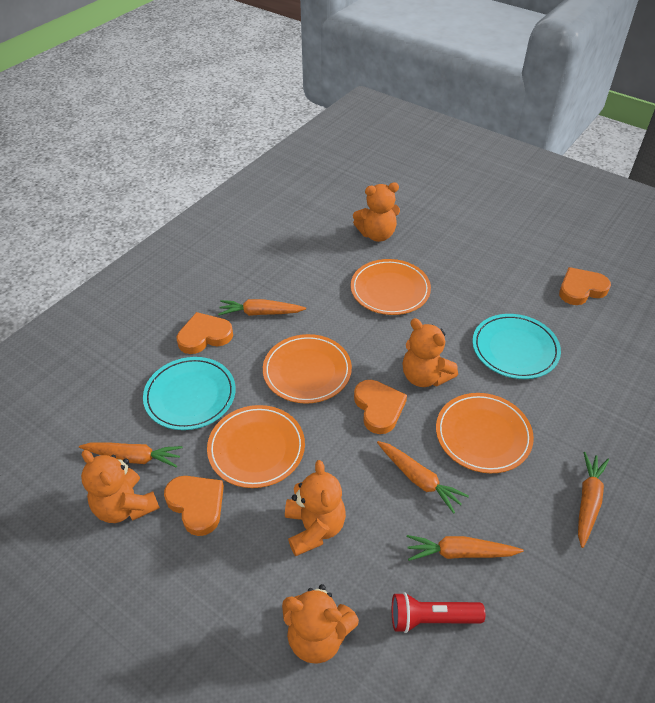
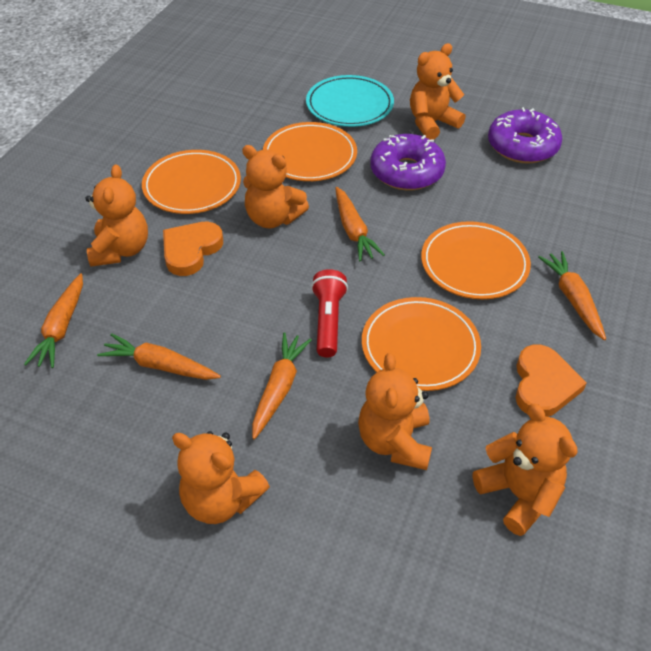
orange heart: [164,476,224,536] [177,312,233,354] [354,380,407,434] [559,267,611,305] = 4 -> [163,222,223,276] [515,345,587,417] = 2
orange teddy bear: [81,450,160,523] [282,584,359,664] [285,460,346,556] [353,182,400,242] [402,318,458,387] = 5 -> [85,165,148,267] [172,431,270,524] [242,145,309,228] [358,353,432,470] [410,43,466,140] [473,404,578,536] = 6
purple donut: none = 0 -> [370,134,446,190] [488,107,562,164] = 2
turquoise plate: [143,357,236,430] [472,314,561,379] = 2 -> [306,75,394,127] = 1

